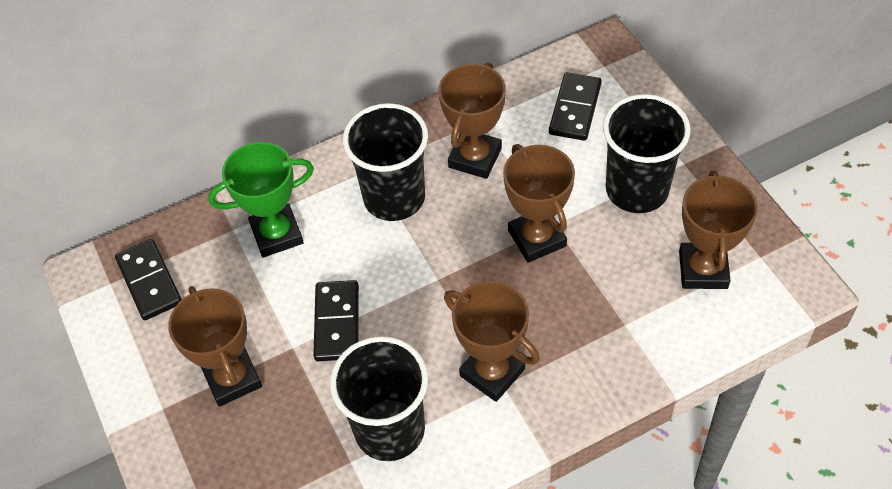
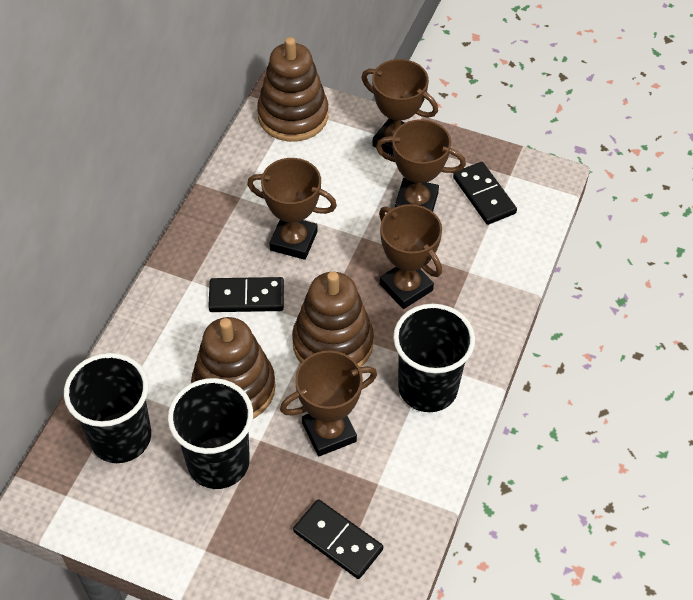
brown stacking toy: none = 0 -> [191,317,276,419] [257,37,328,142] [292,272,374,367] = 3
green trophy: [208,142,314,258] = 1 -> none = 0

